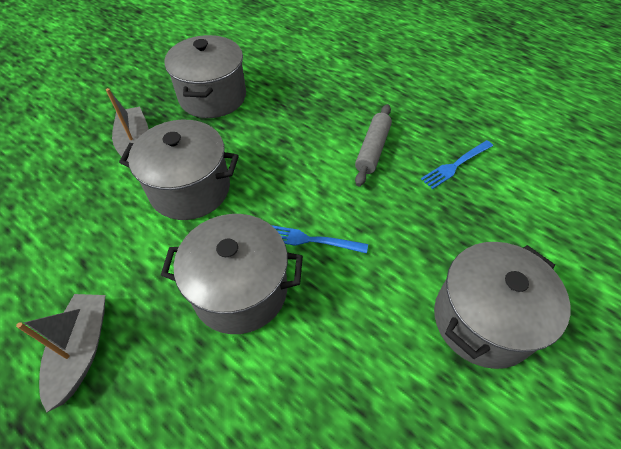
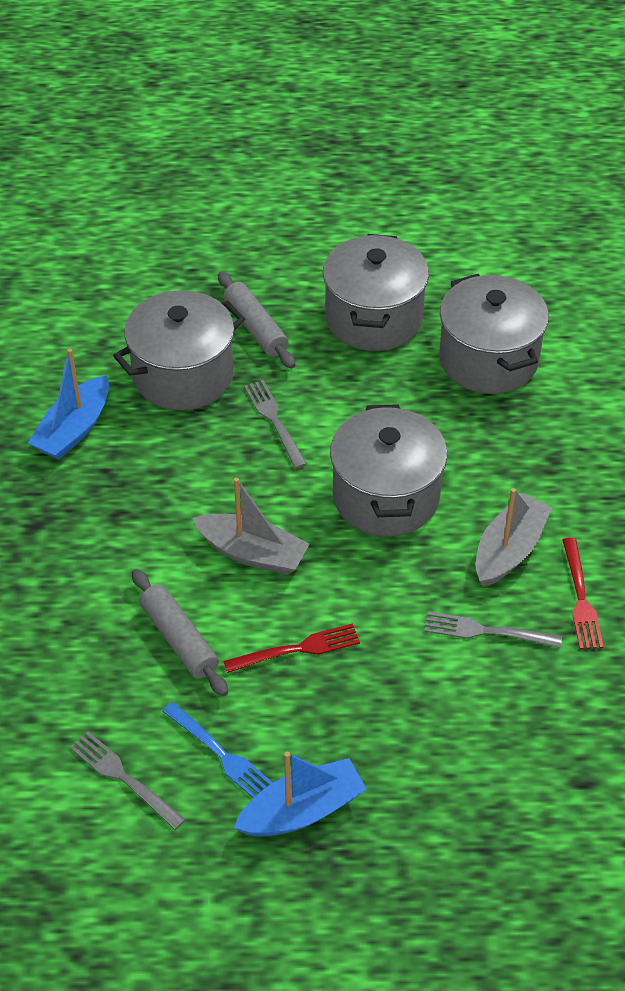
blue boat: none = 0 -> [28,349,109,460] [233,752,367,837] = 2
blue fork: [271,225,368,253] [421,140,493,189] = 2 -> [162,702,273,798] = 1
grey fork: none = 0 -> [70,731,186,830] [244,380,307,469] [424,611,562,648] = 3
grey rolling pin: [355,104,392,186] = 1 -> [132,569,228,696] [218,272,295,369] = 2
red fork: none = 0 -> [223,623,360,673] [563,538,604,649] = 2

